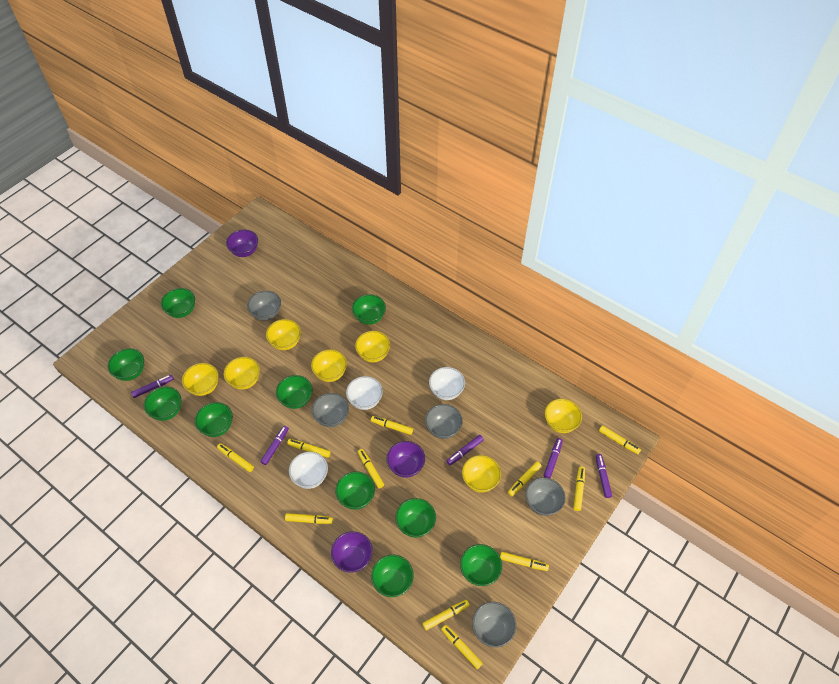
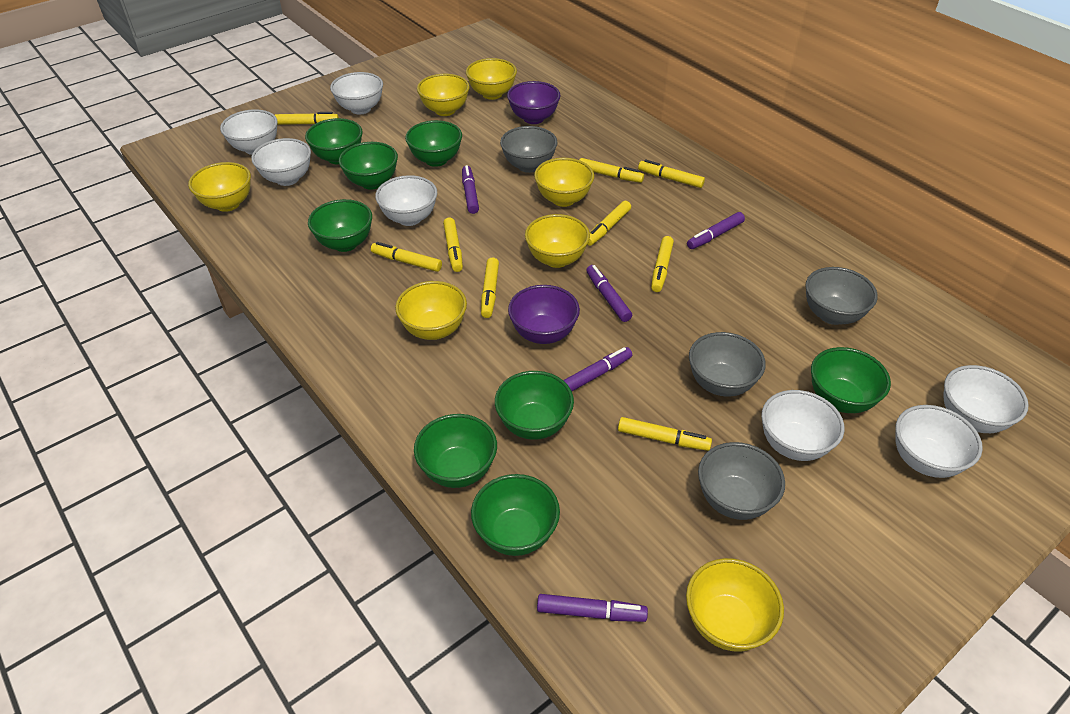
green bowl: [108,348,144,381] [144,387,181,421] [161,288,195,318] [195,402,233,437] [276,375,313,409] [335,471,375,510] [352,294,386,325] [371,555,414,597] [395,498,436,538] [460,544,502,586] = 10 -> [305,118,363,164] [308,199,372,252] [339,142,398,190] [405,120,462,167] [414,414,497,488] [471,474,560,556] [495,371,574,440] [811,347,891,413] = 8
grey bowl: [247,291,281,321] [312,393,349,427] [425,404,463,439] [472,602,516,647] [525,477,566,516] = 5 -> [500,126,558,173] [689,332,766,396] [698,442,785,520] [805,267,878,325] = 4
purple bowl: [226,230,258,257] [331,531,373,573] [387,441,425,478] = 3 -> [507,81,561,124] [508,285,580,344] = 2
white bowl: [289,452,328,489] [346,376,383,410] [429,367,465,400] = 3 -> [220,109,278,155] [251,138,311,186] [330,72,383,115] [375,175,437,226] [761,390,844,461] [895,405,983,478] [943,365,1029,433] = 7
yellow marker: [217,443,254,472] [285,513,333,524] [287,439,331,458] [358,449,384,488] [371,416,413,435] [422,600,470,631] [441,625,483,669] [500,552,549,571] [508,461,542,496] [574,467,585,511] [599,425,641,454] = 11 -> [275,112,339,125] [371,242,442,272] [443,217,463,272] [481,257,499,318] [580,158,644,183] [587,201,631,246] [618,417,712,451] [638,159,705,188] [651,236,674,292] = 9

